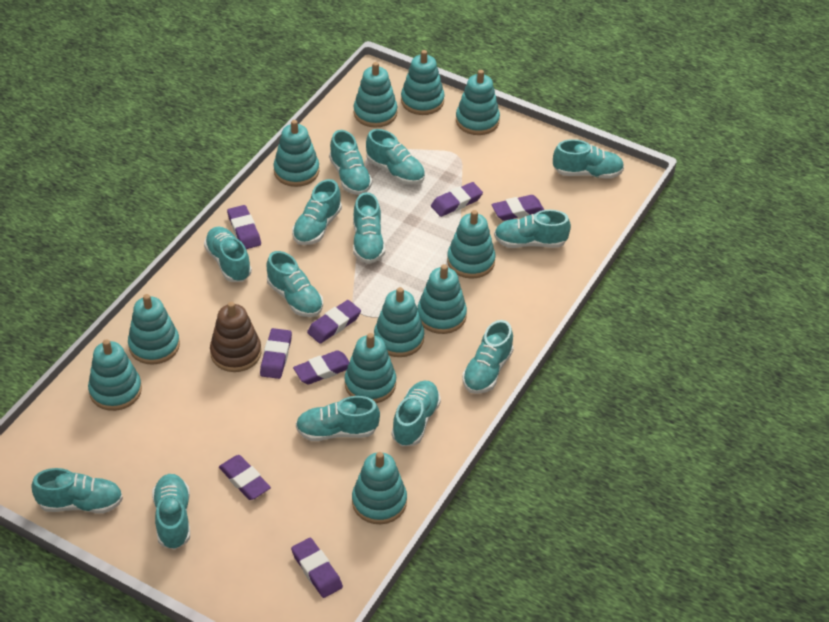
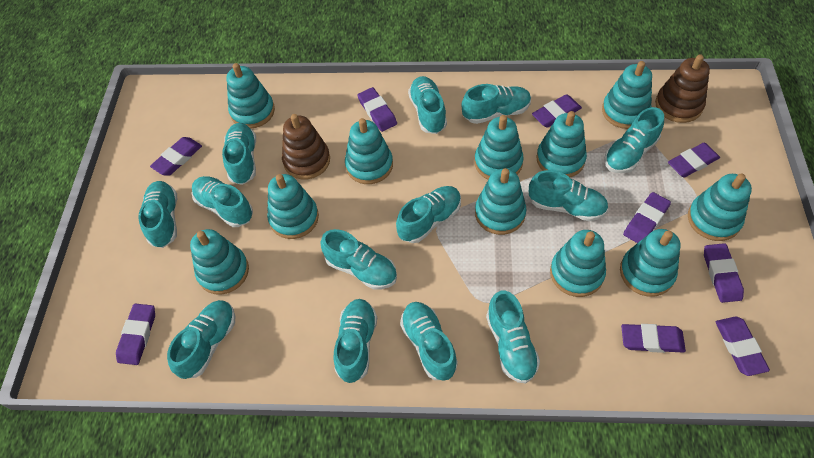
brown stacking toy: [210,302,262,372] = 1 -> [282,114,330,180] [655,54,710,123] = 2
purple eraser: [219,455,271,500] [227,205,261,249] [260,328,292,379] [291,538,343,598] [293,350,349,384] [307,300,361,344] [431,182,483,217] [491,195,544,221] = 8 -> [116,304,155,365] [150,137,202,176] [358,87,397,132] [532,94,582,128] [621,324,686,353] [623,192,671,243] [668,142,720,177] [704,243,744,303] [716,317,770,376] = 9

